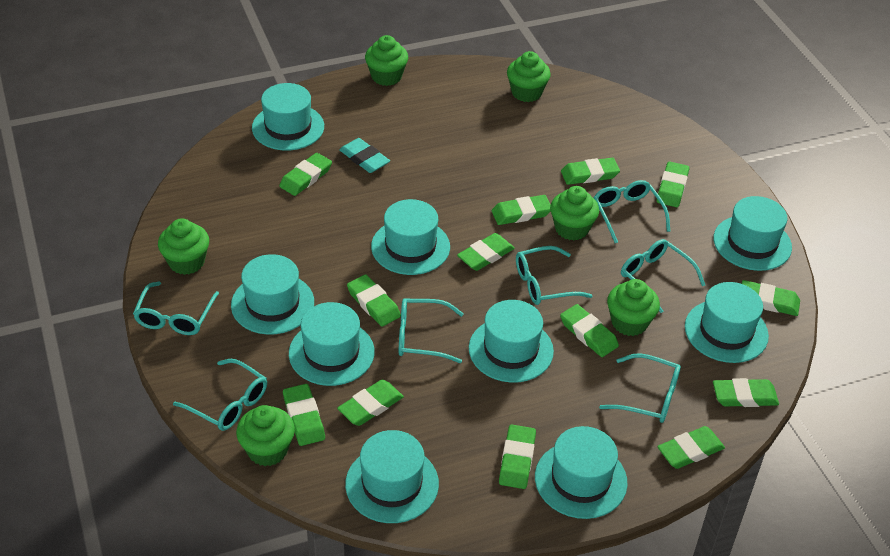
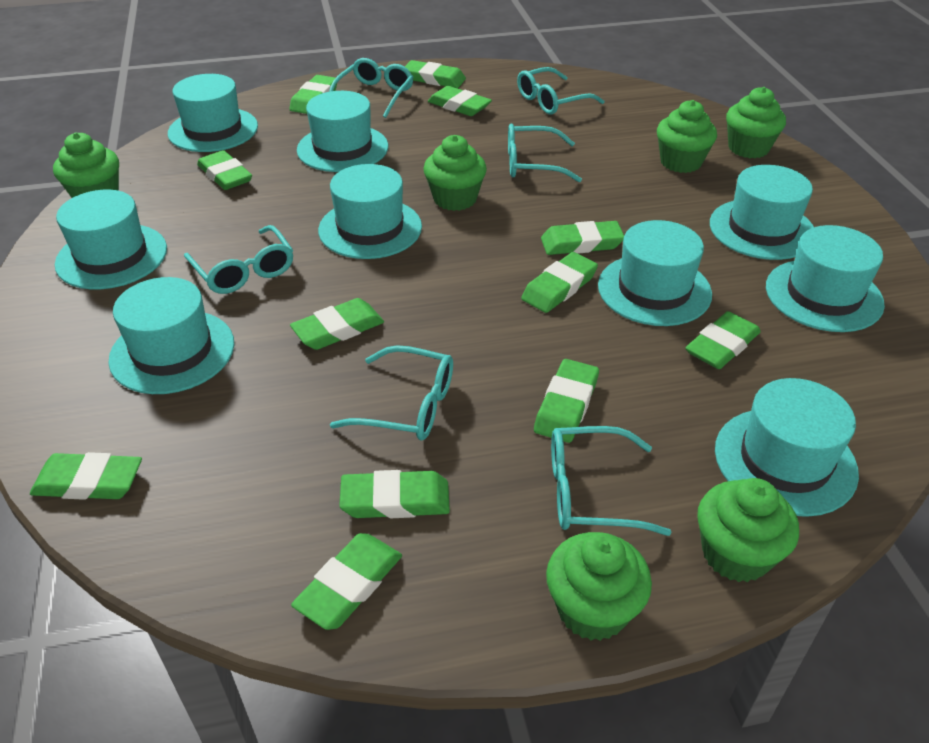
green eraser: [279,153,332,196] [283,384,325,446] [337,380,404,426] [347,274,401,327] [457,233,515,271] [492,195,551,225] [499,425,536,489] [560,304,619,357] [561,158,620,185] [657,162,689,207] [657,426,725,469] [713,378,779,407] [742,280,800,316] = 13 -> [30,452,142,500] [197,150,252,190] [289,75,337,114] [290,298,384,350] [291,533,402,630] [339,470,450,518] [405,60,466,88] [428,86,492,116] [521,252,598,313] [534,359,599,443] [541,221,624,255] [685,311,761,369] = 12
turquoise eraser: [339,138,390,173] = 1 -> none = 0
turquoise glasses: [133,281,219,335] [173,359,267,431] [399,298,464,363] [516,246,593,305] [593,180,670,243] [599,353,681,423] [621,239,705,313] = 7 -> [184,225,293,294] [329,58,414,118] [330,345,453,440] [508,123,582,182] [517,67,605,114] [551,426,672,536] = 6

